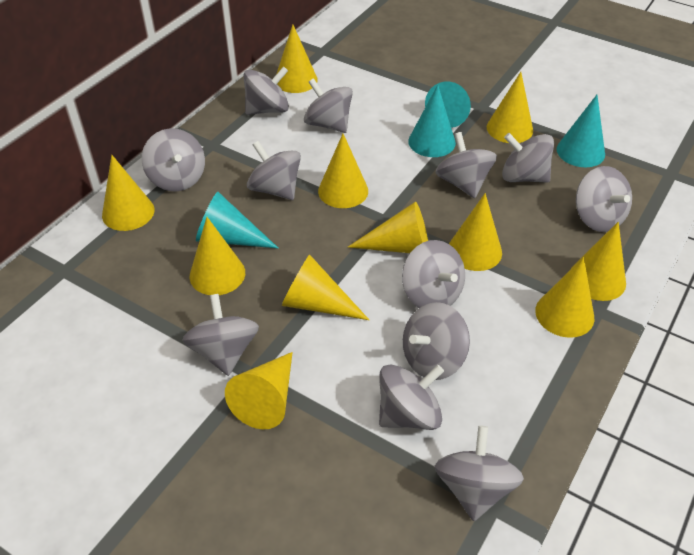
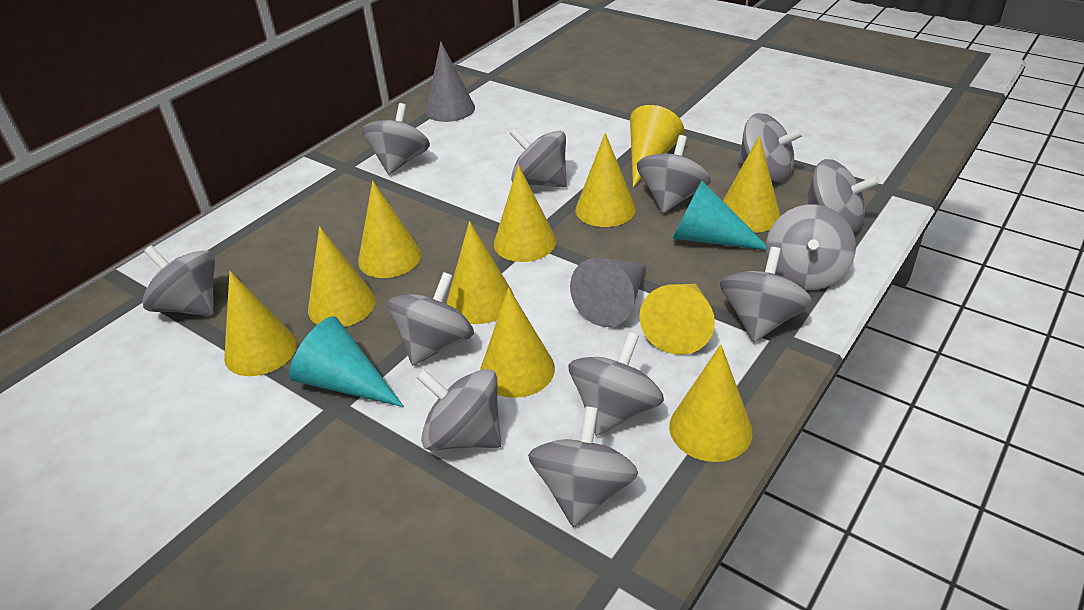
grey cone: none = 0 -> [426,41,475,122] [570,258,646,327] = 2
turquoise cone: [196,192,279,249] [408,85,456,157] [425,82,471,128] [557,95,605,167] = 4 -> [289,316,404,407] [672,180,766,250] = 2

